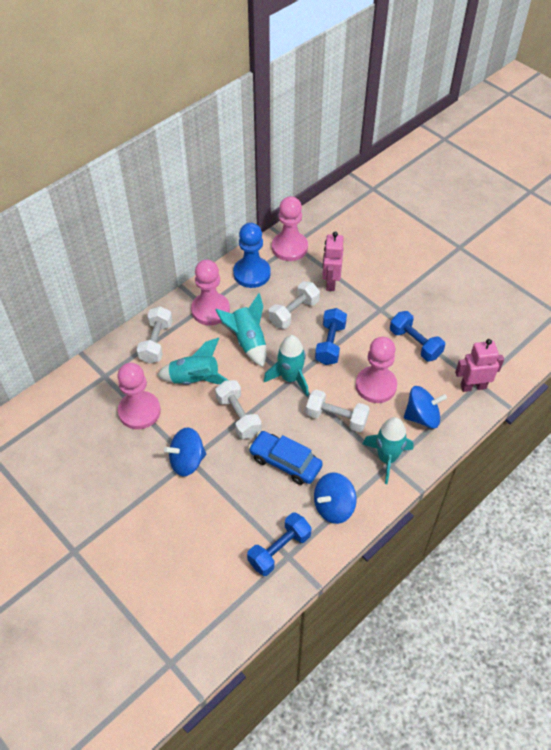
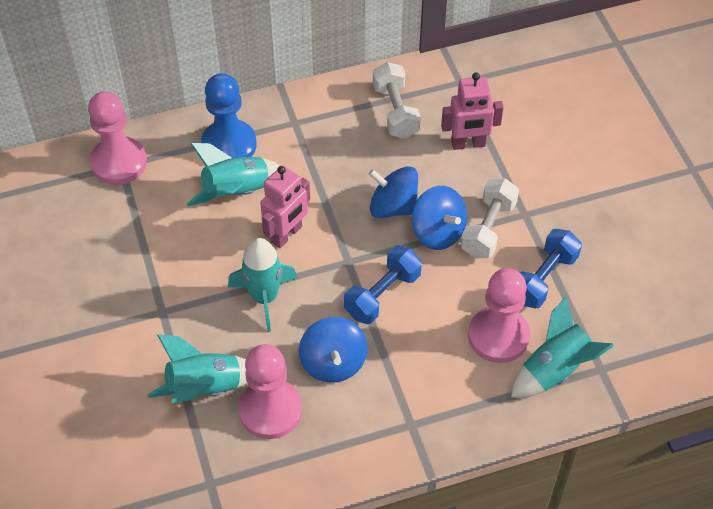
blue car: [248,431,323,485] = 1 -> none = 0
blue dumbbell: [247,512,312,576] [315,308,347,365] [390,311,445,361] = 3 -> [344,246,422,324] [520,229,582,308] = 2
pink pawn: [117,363,161,429] [191,260,230,325] [272,196,308,261] [356,337,397,403] = 4 -> [88,91,147,185] [238,344,302,439] [468,268,530,363] = 3
white dumbbell: [137,306,173,364] [215,380,262,439] [269,281,320,329] [306,390,370,432] = 4 -> [373,62,421,138] [461,178,519,258] = 2

